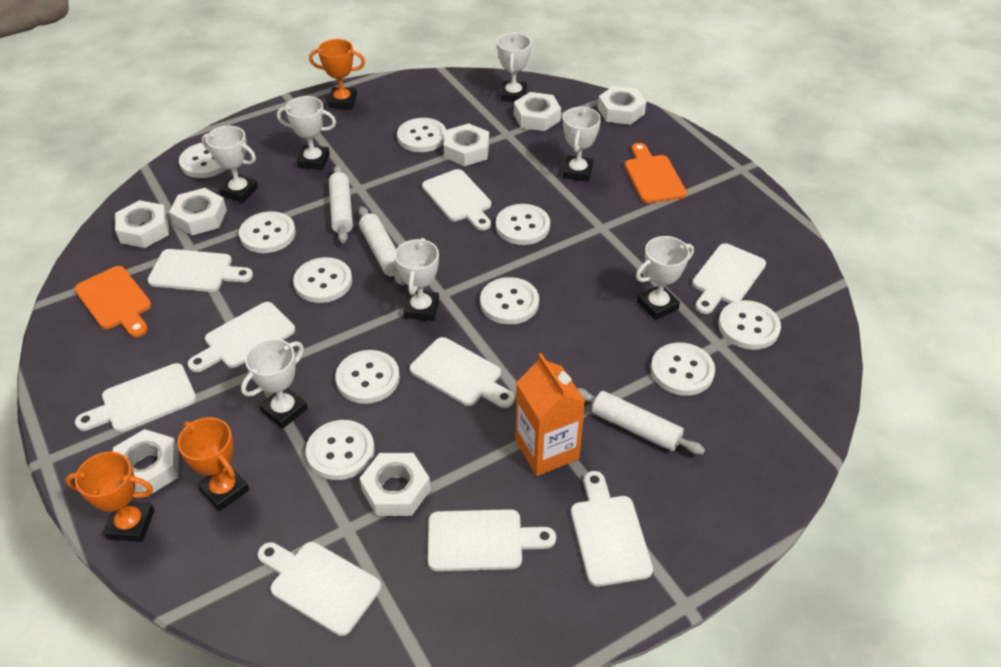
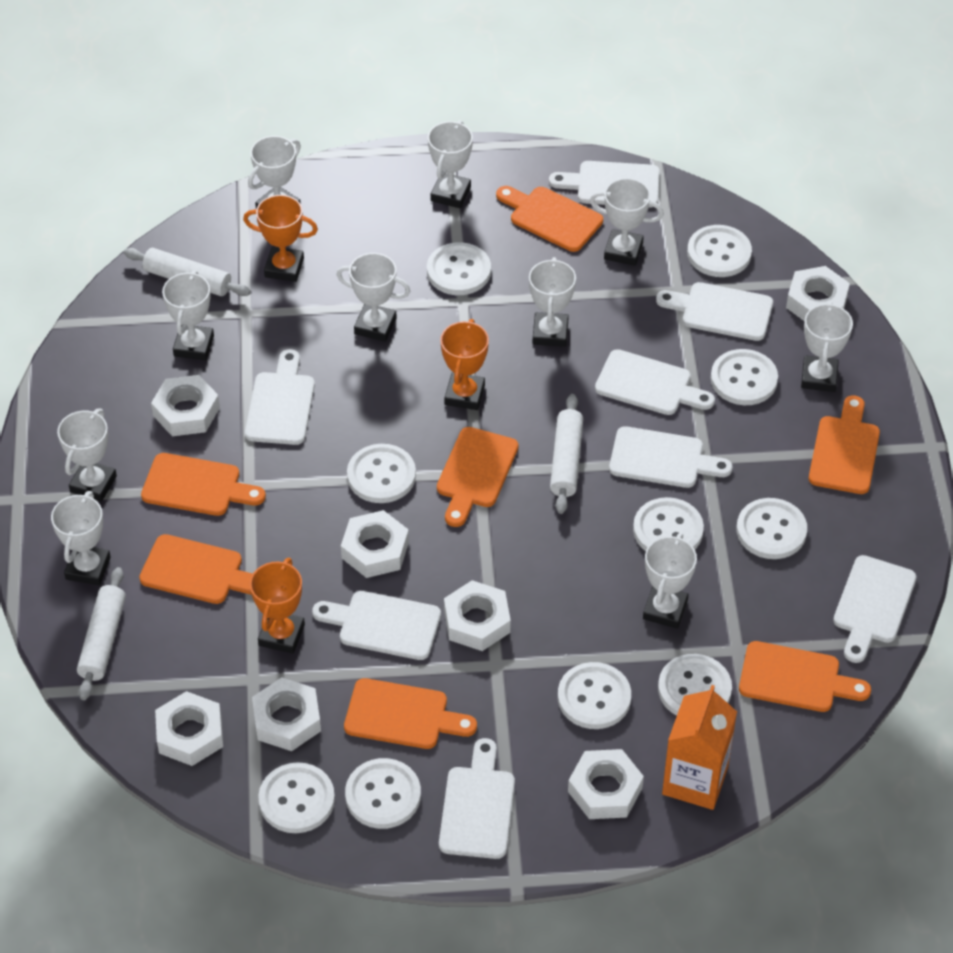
orange cutting board: [74,266,152,337] [625,143,687,203] = 2 -> [139,534,253,604] [141,453,266,516] [344,678,477,749] [437,427,518,527] [496,186,603,252] [739,641,871,712] [809,395,880,494] = 7
white cutting board: [75,363,196,432] [148,249,253,292] [188,302,295,372] [257,542,381,636] [410,337,515,408] [422,169,491,231] [428,509,556,571] [571,471,653,586] [692,243,766,314] = 9 -> [245,349,315,445] [312,591,441,660] [439,738,515,859] [549,161,660,208] [595,349,715,415] [609,426,732,488] [656,282,773,341] [833,555,917,663] = 8
white trophy: [202,126,258,203] [241,339,308,429] [277,96,336,170] [395,238,439,321] [497,33,531,102] [563,107,601,182] [636,236,694,320] = 7 -> [51,491,111,586] [57,408,117,502] [162,270,214,360] [248,136,301,209] [337,253,410,342] [428,120,473,208] [529,257,576,347] [590,178,664,266] [643,533,697,629] [801,301,853,392] = 10

